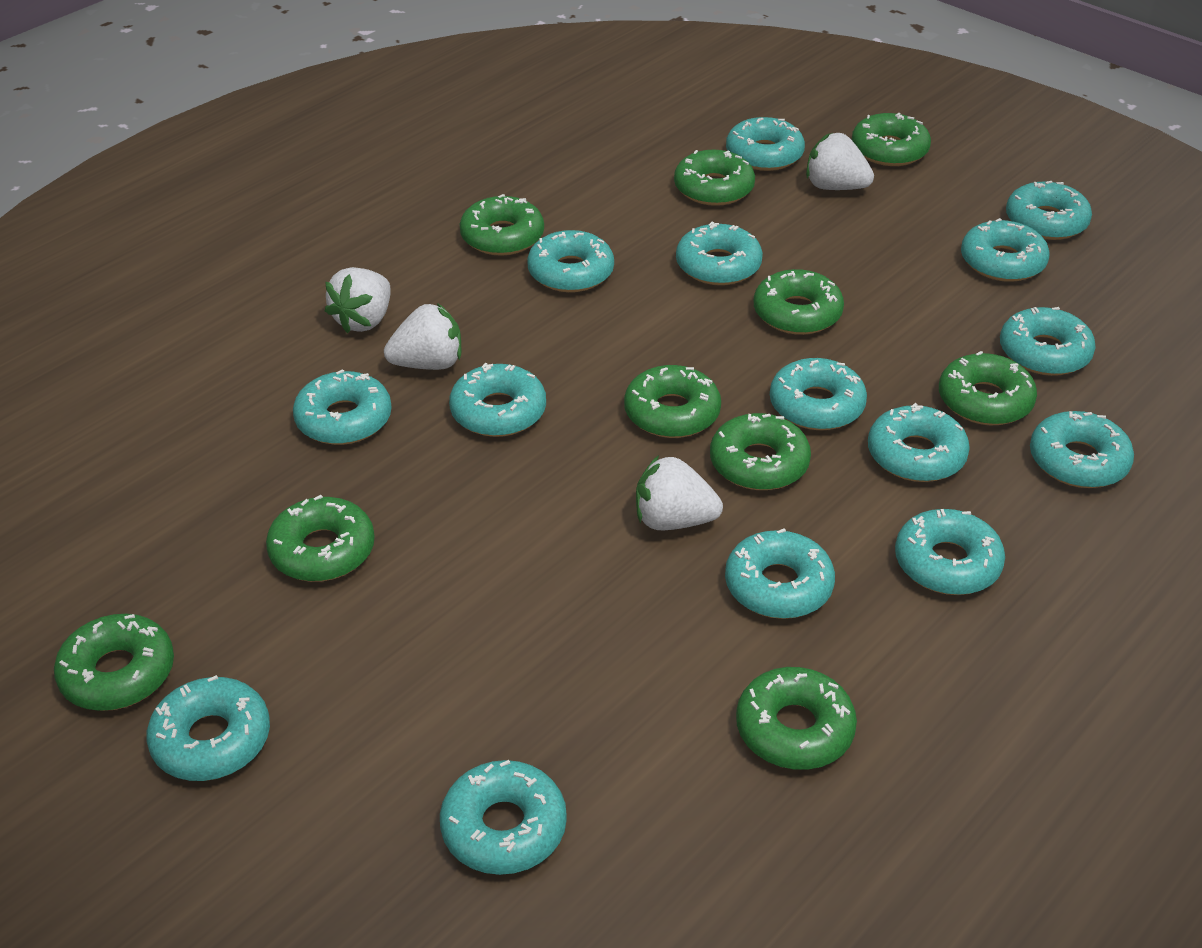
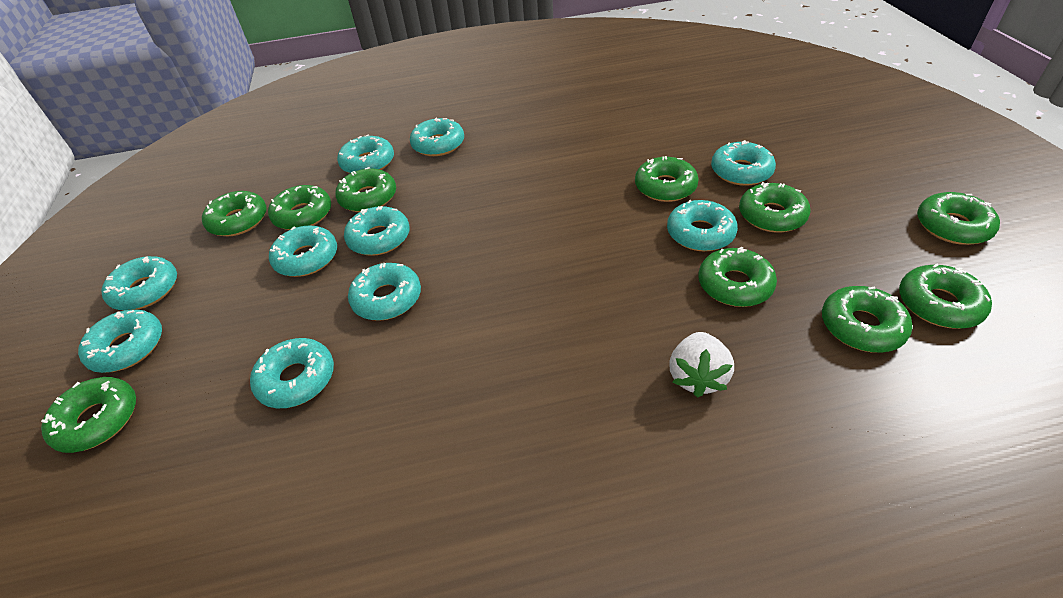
turquoise donut: [146,675,270,781] [293,369,392,445] [440,760,567,875] [449,363,546,437] [527,230,614,292] [676,222,763,285] [725,529,835,619] [726,117,805,171] [770,358,867,430] [868,403,970,482] [895,509,1005,595] [961,218,1050,282] [1000,307,1096,376] [1006,181,1092,240] [1030,411,1134,488] = 15 -> [78,309,162,373] [101,256,177,310] [250,338,334,408] [269,225,337,277] [337,134,394,173] [344,206,410,256] [348,263,421,321] [410,118,464,156] [667,200,738,251] [711,140,776,186] = 10
white strawberry: [325,267,391,333] [384,303,461,370] [636,455,723,530] [806,133,874,190] = 4 -> [669,332,734,398] = 1

